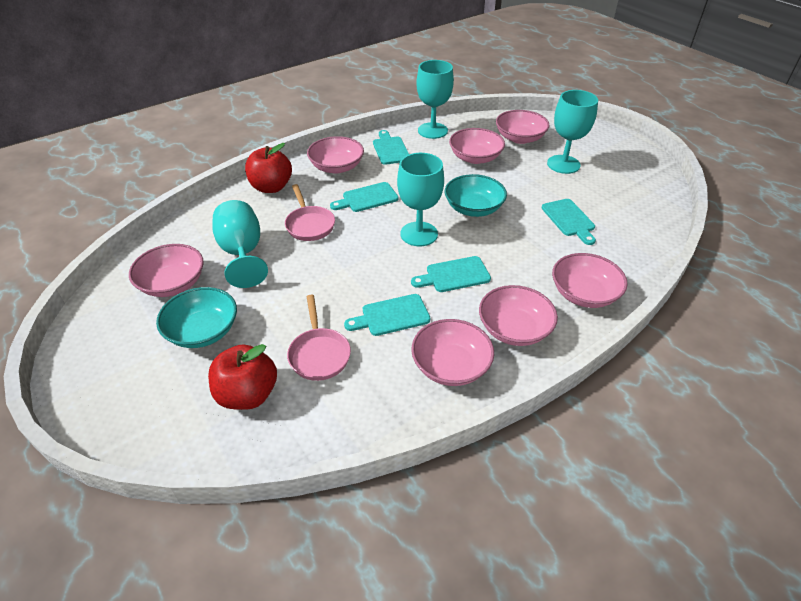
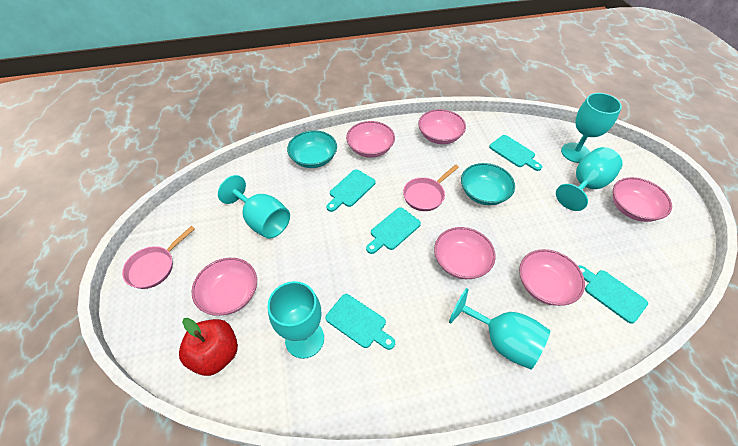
pink bowl: [129,244,204,297] [307,136,364,174] [411,319,494,386] [449,128,505,164] [479,285,558,346] [496,110,549,144] [552,253,628,308] = 7 -> [191,258,257,316] [346,121,395,158] [418,109,466,144] [434,227,496,279] [519,249,585,306] [613,177,672,222] = 6
red apple: [208,344,277,410] [245,143,292,193] = 2 -> [179,318,238,376] = 1
turquoise goblet: [212,200,268,288] [397,153,444,246] [416,60,454,139] [547,90,598,174] = 4 -> [218,175,290,239] [268,281,324,359] [449,288,550,369] [556,147,623,211] [561,93,622,163] = 5

